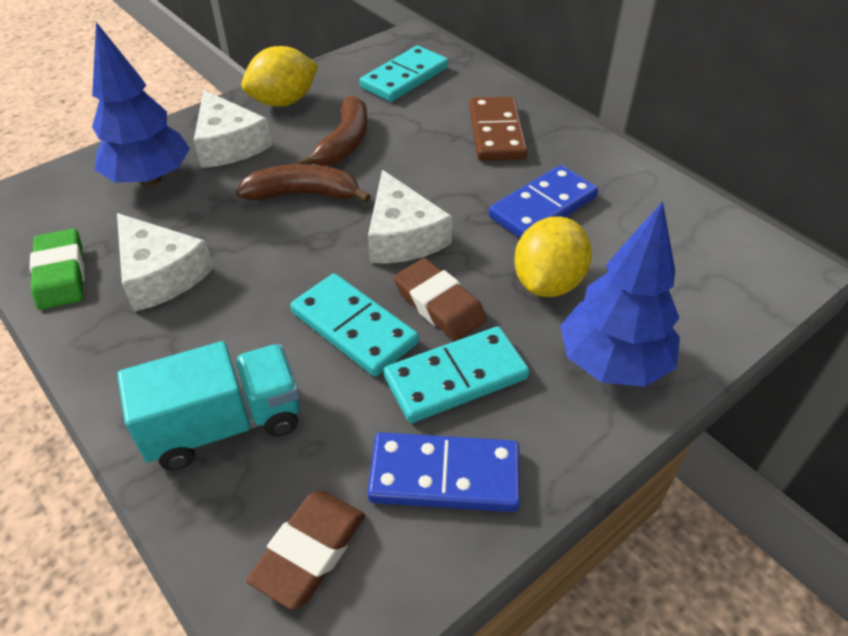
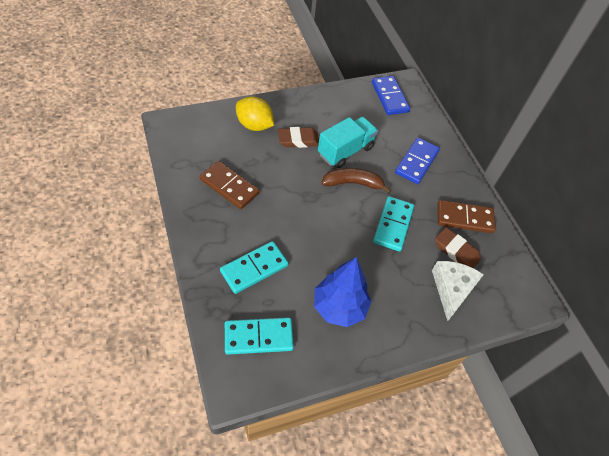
blue tree: [92,22,190,186] [560,201,680,387] = 2 -> [314,257,371,327] = 1
brown banana: [236,164,371,203] [297,95,368,166] = 2 -> [322,168,391,194] = 1
brown domino: [469,96,528,161] = 1 -> [200,161,259,209] [437,200,496,233] = 2
green eraser: [30,229,84,310] = 1 -> none = 0
white cheese: [117,213,214,312] [194,90,272,168] [368,170,452,263] = 3 -> [432,261,484,321] = 1
yellow lemon: [242,46,318,107] [514,216,592,297] = 2 -> [236,97,274,131] = 1

